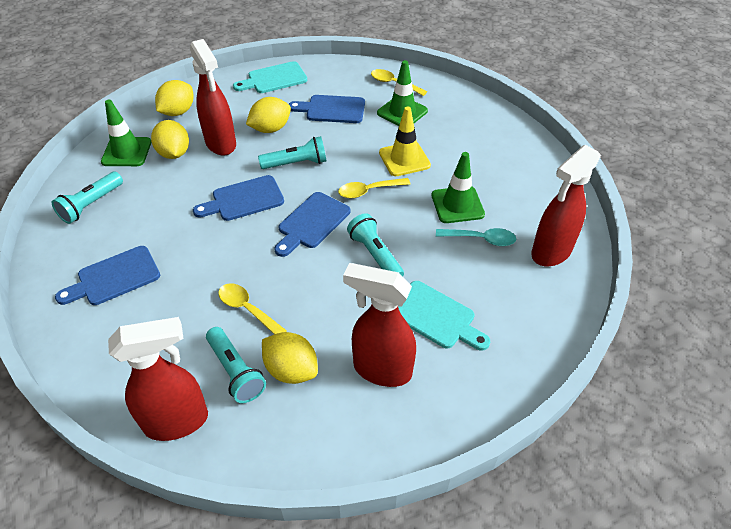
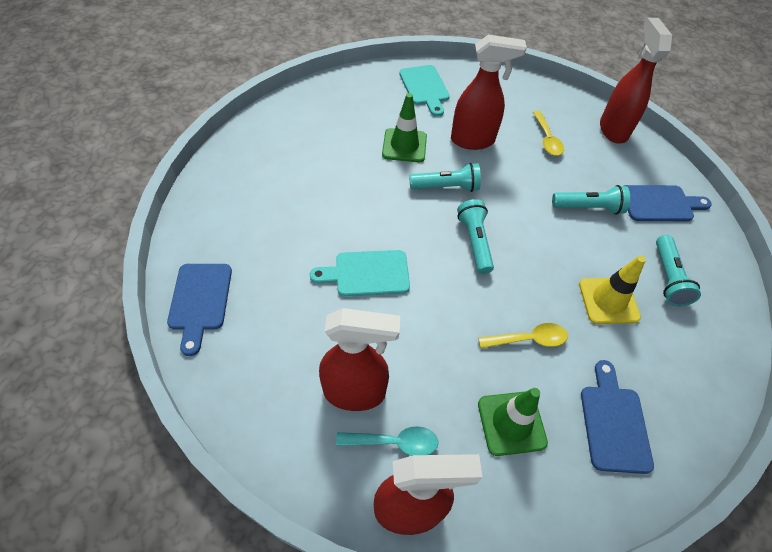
blue cutting board: [55,246,160,305] [193,175,284,221] [274,192,350,257] [289,95,365,123] = 4 -> [167,264,232,356] [581,360,654,474] [624,185,712,221] = 3
green traffic cone: [101,100,151,166] [377,60,428,126] [432,152,485,223] = 3 -> [382,93,427,163] [478,388,548,456] = 2
yellow lemon: [151,120,189,159] [155,80,193,116] [246,97,291,133] [262,332,318,384] = 4 -> none = 0
yellow spoon: [218,283,287,334] [338,178,410,198] [371,69,427,96] = 3 -> [478,323,568,348] [533,111,564,156] = 2

